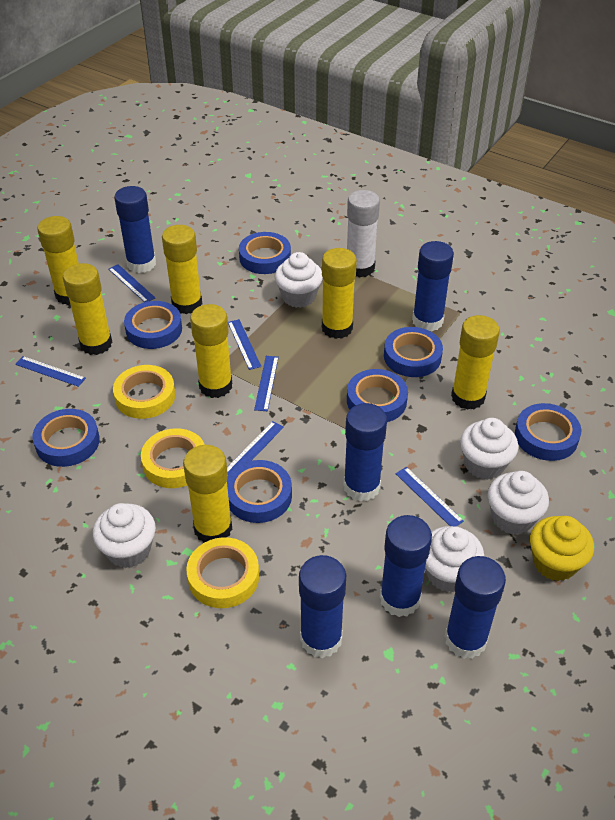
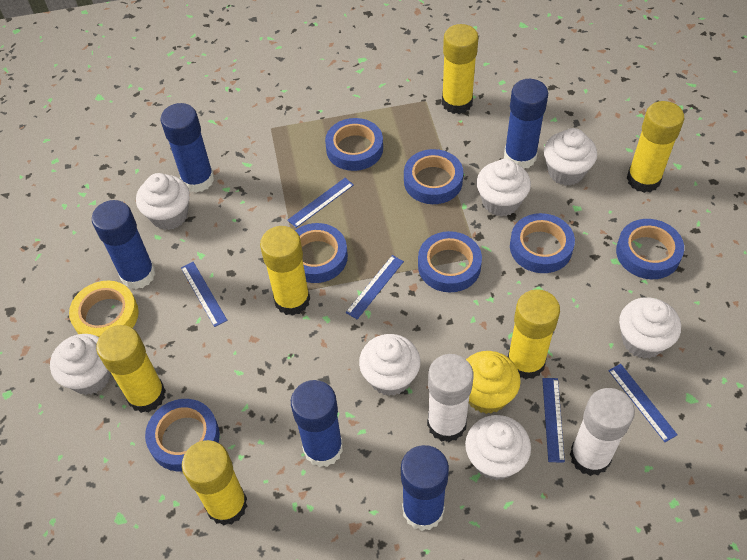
blue glue stick: [114,186,156,273] [299,555,346,658] [344,403,387,501] [380,515,432,617] [412,241,454,332] [445,556,506,659] = 6 -> [92,200,156,289] [161,103,214,193] [291,380,343,467] [401,445,449,531] [504,79,548,169] = 5
blue ruler: [15,356,86,387] [109,264,155,302] [227,421,284,475] [228,319,261,370] [254,356,279,411] [395,467,464,527] = 6 -> [181,262,227,327] [288,178,354,228] [346,255,404,319] [542,378,565,463] [608,364,678,442] = 5
white cupcake: [93,503,156,568] [275,252,323,308] [425,526,485,592] [460,418,518,480] [488,471,549,535] = 5 -> [50,334,111,395] [136,173,190,230] [359,334,420,396] [465,415,531,481] [477,159,531,217] [544,128,597,186] [619,297,681,359] = 7
white glue stick: [347,190,380,277] = 1 -> [427,354,473,442] [570,388,635,476] = 2
yellow glue stick: [37,216,79,305] [63,263,112,355] [162,225,202,314] [183,445,232,543] [190,304,232,398] [322,248,357,339] [451,315,500,410] = 7 -> [96,325,166,413] [182,440,248,526] [260,226,310,316] [442,24,479,114] [508,289,560,379] [627,101,684,193] = 6
yellow tape: [113,365,176,419] [141,428,205,488] [186,537,259,608] = 3 -> [69,281,139,337] = 1

